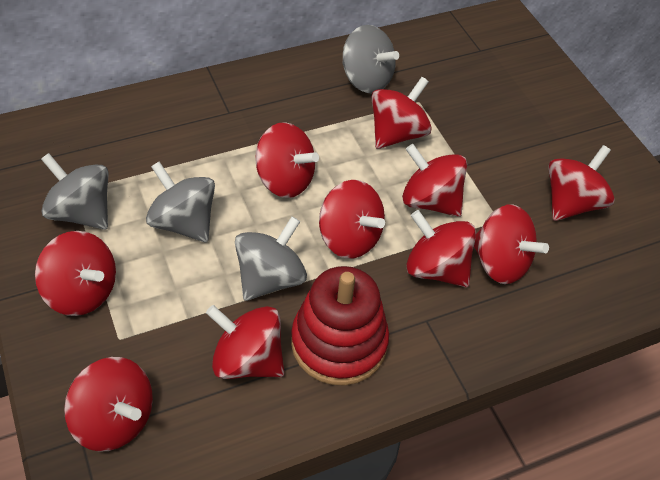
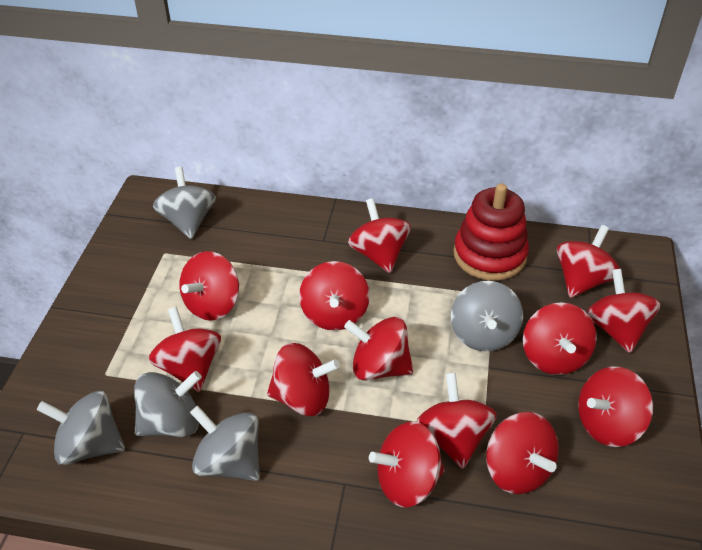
grey spinning top: [41,153,108,230] [146,161,215,242] [235,216,307,301] [342,25,399,93] = 4 -> [36,391,125,465] [134,371,202,437] [153,167,216,239] [190,406,260,481] [451,281,523,352] = 5
red spinning top: [35,231,116,316] [64,357,153,452] [206,305,284,379] [255,122,319,198] [319,180,385,259] [371,77,432,149] [402,144,467,217] [406,210,476,287] [474,204,549,284] [548,145,615,221] = 10 -> [148,307,221,392] [179,251,239,321] [267,343,340,416] [299,261,370,331] [344,317,414,381] [348,198,411,273] [369,421,445,507] [417,373,497,469] [486,412,559,494] [523,303,597,375] [557,225,620,298] [578,367,653,447] [587,269,661,353] = 13

